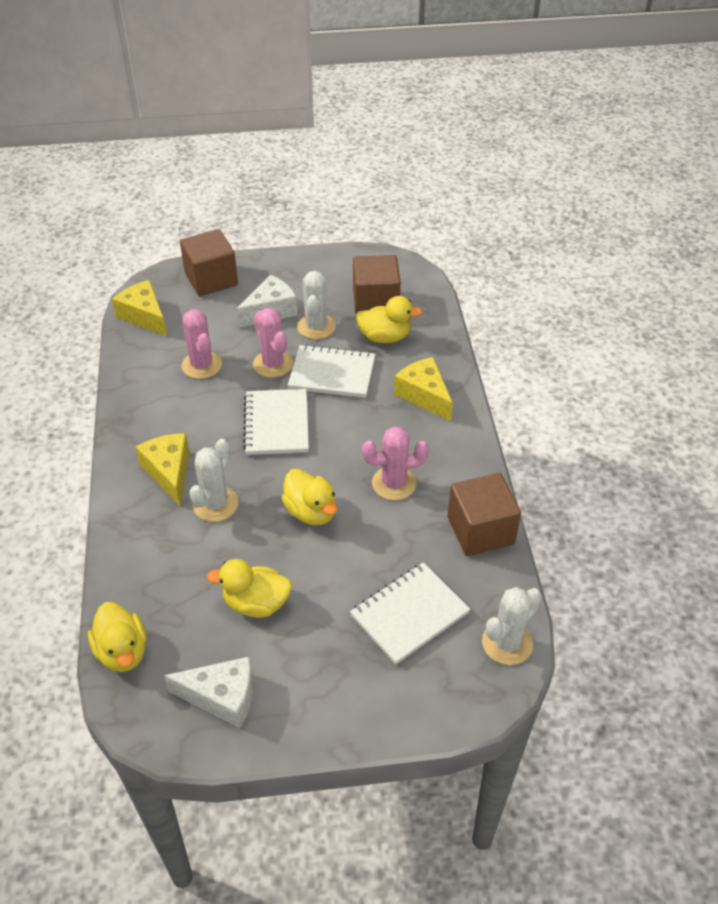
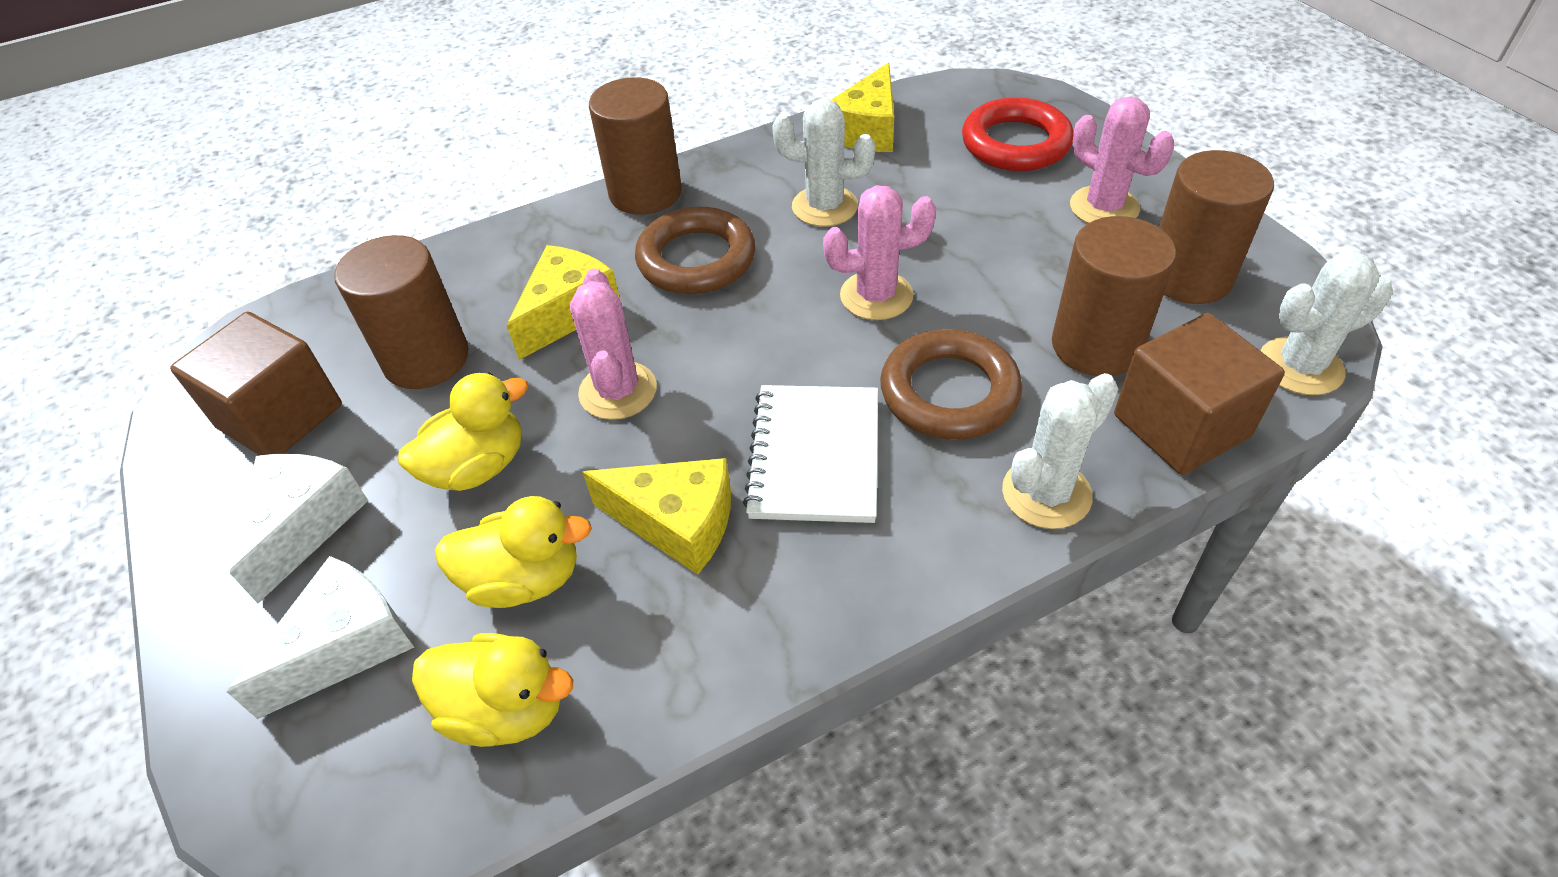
brown cube: [180,229,238,296] [353,255,401,315] [448,473,521,556] = 3 -> [170,312,342,455] [1114,313,1285,475] = 2
brown cylinder: none = 0 -> [334,235,468,389] [589,77,682,215] [1052,216,1176,376] [1159,150,1274,304] = 4
brown ring: none = 0 -> [635,207,756,294] [880,329,1022,440] = 2
red ring: none = 0 -> [962,97,1074,171] = 1
white notebook: [243,389,309,455] [288,344,375,398] [350,562,470,665] = 3 -> [743,385,878,523] = 1
yellow duck: [88,602,146,672] [207,559,292,618] [281,469,337,525] [355,296,422,343] = 4 -> [398,372,528,491] [412,633,573,747] [435,496,592,608] = 3

